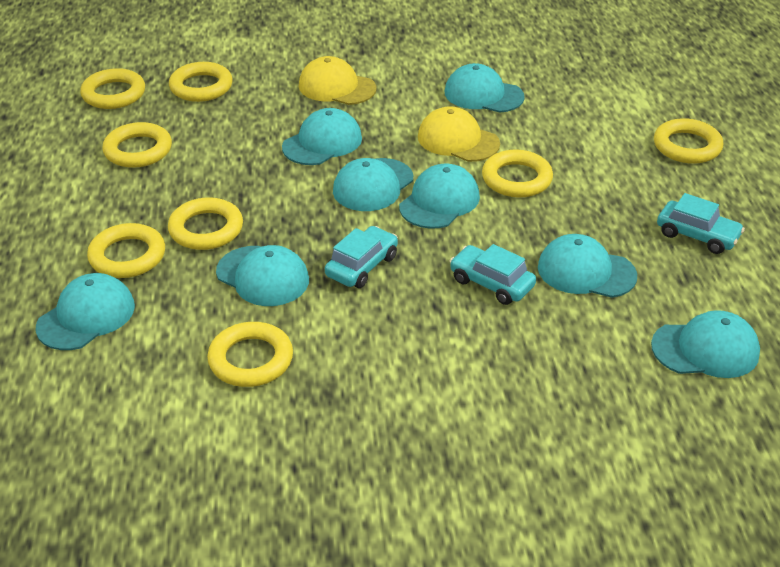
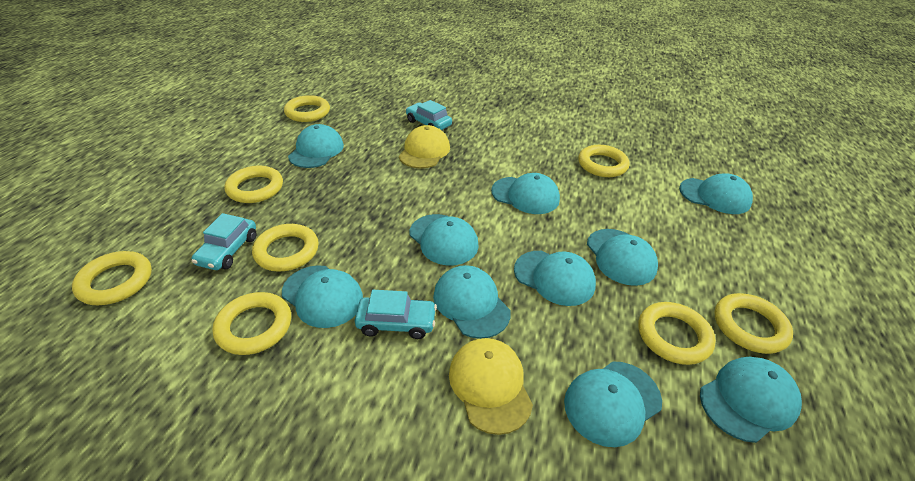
turquoise cap: [36,273,135,350] [216,245,309,306] [282,108,362,165] [333,158,413,211] [399,164,480,229] [445,63,525,113] [538,234,637,298] [651,310,760,378] = 8 -> [282,265,363,328] [288,124,344,168] [410,214,479,265] [433,265,511,339] [491,173,560,214] [514,251,596,306] [564,361,662,447] [587,229,658,286] [679,174,753,214] [700,357,802,443] = 10

